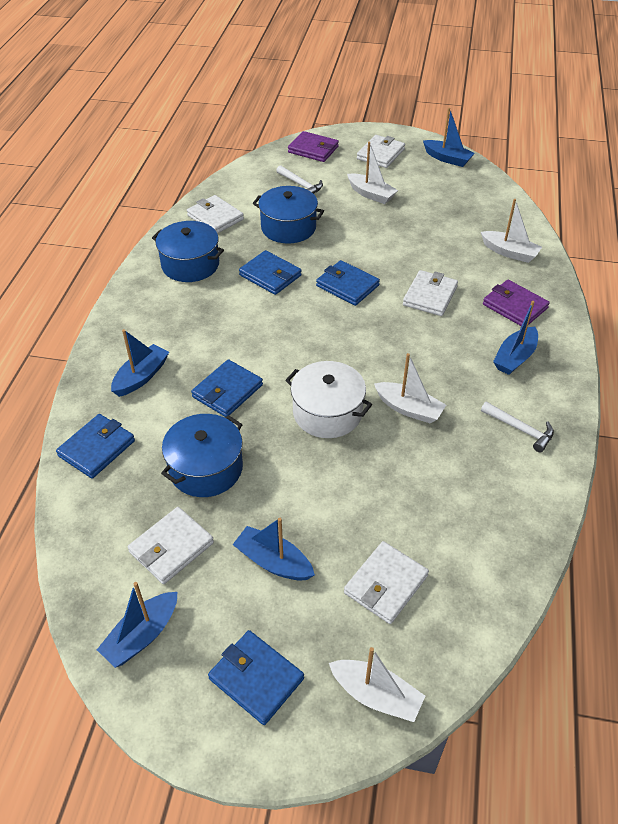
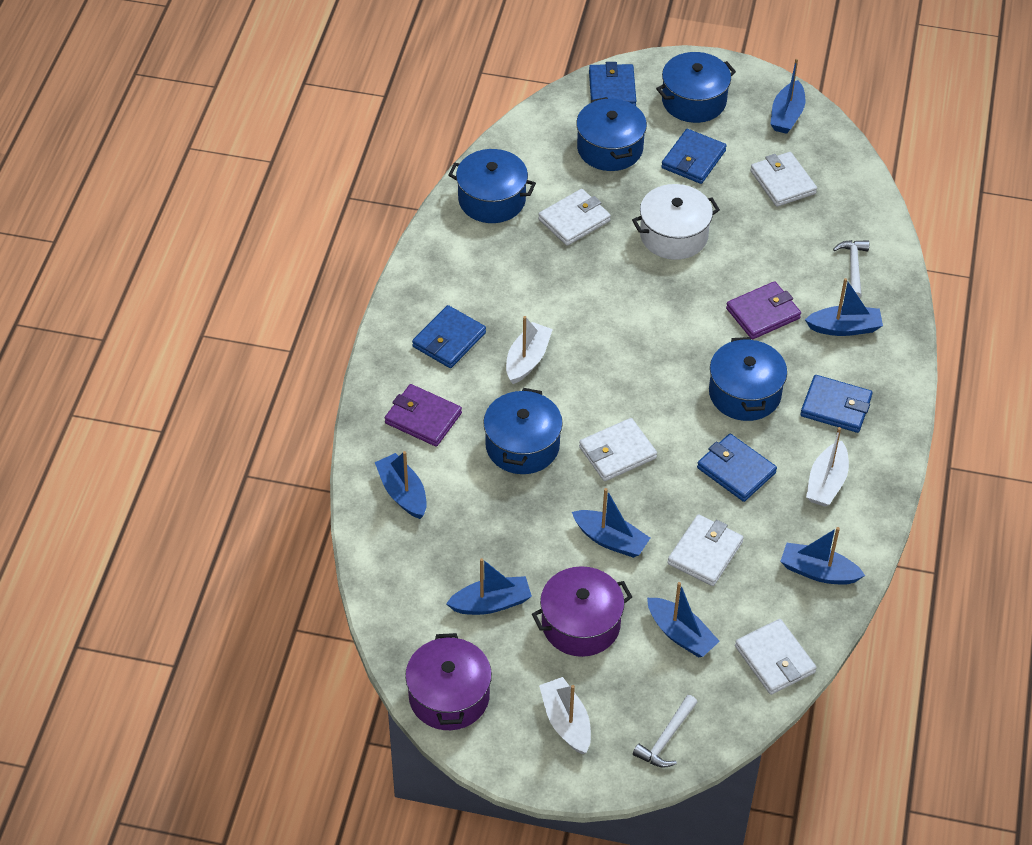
blue boat: [97,582,177,668] [111,329,169,397] [233,518,315,581] [423,108,475,167] [493,301,538,375] = 5 -> [375,451,427,519] [446,558,532,615] [572,488,650,558] [647,582,720,657] [770,59,805,134] [780,527,865,585] [805,278,883,336] = 7
blue pot: [152,221,224,282] [161,414,243,497] [253,186,324,244] = 3 -> [448,149,536,223] [483,388,563,474] [576,97,647,171] [656,52,736,123] [709,337,787,421] = 5
purple pot: none = 0 -> [405,633,492,730] [532,566,632,657] = 2
white boat: [329,647,425,722] [347,142,398,204] [374,353,446,424] [481,199,542,263] = 4 -> [506,316,553,384] [539,677,591,754] [806,427,849,507] = 3

